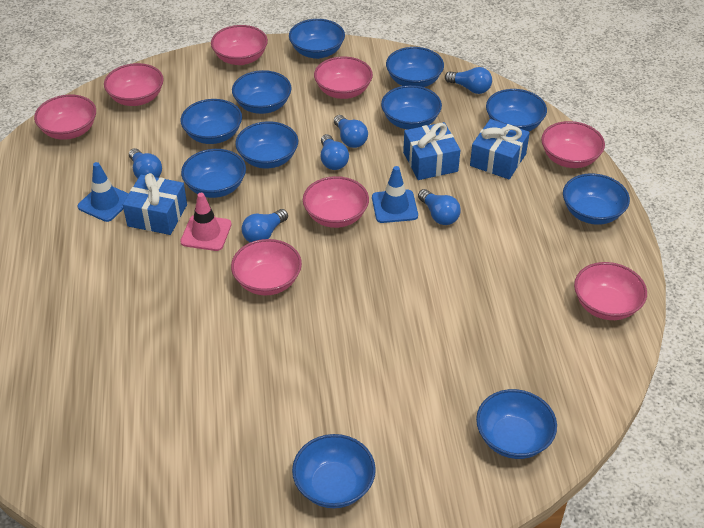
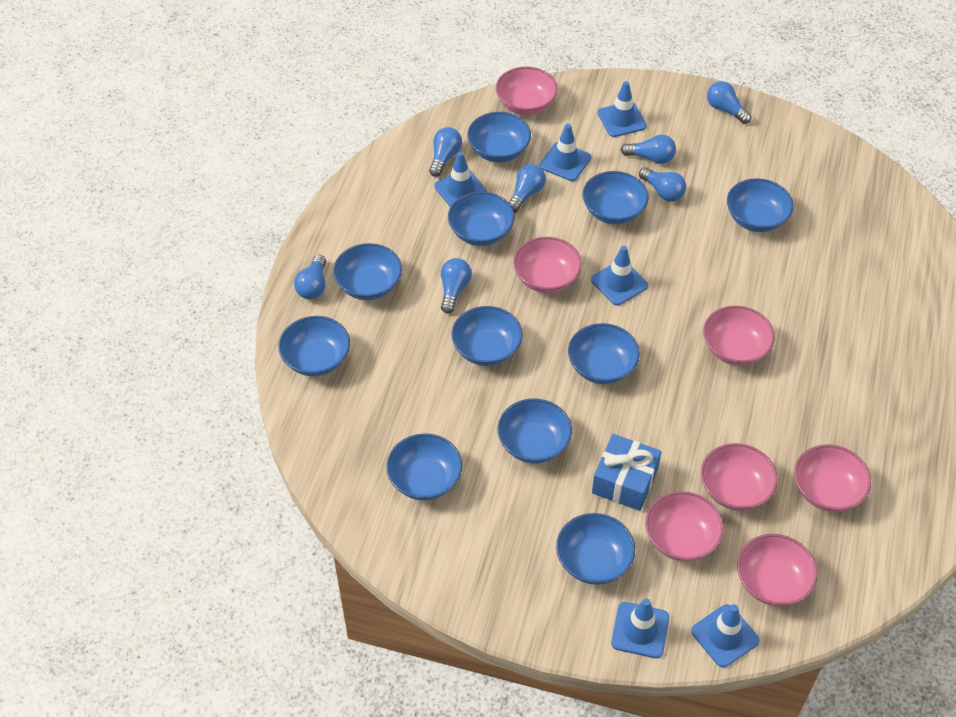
blue gift: [123,173,187,235] [403,122,460,180] [470,119,530,179] = 3 -> [592,434,661,511] = 1
blue light bulb: [129,148,162,178] [242,209,288,242] [321,134,349,170] [334,115,368,148] [418,189,461,225] [445,67,492,94] = 6 -> [294,255,326,299] [429,127,462,177] [441,258,472,314] [509,164,546,213] [621,135,676,164] [639,167,686,202] [707,81,752,124] = 7
blue traffic cone: [77,162,129,222] [372,166,418,223] = 2 -> [434,152,487,207] [540,124,591,181] [591,246,648,305] [598,81,647,137] [611,598,669,658] [691,604,760,668] = 6
pink bowl: [34,94,96,140] [104,63,164,106] [211,25,268,65] [231,239,302,295] [303,176,369,228] [314,57,373,99] [541,121,605,168] [574,262,647,320] = 8 -> [496,67,558,115] [513,237,582,293] [645,491,724,562] [701,443,778,511] [703,306,775,366] [737,534,817,606] [794,444,872,512] = 7
pink traffic cone: [180,193,232,251] = 1 -> none = 0

